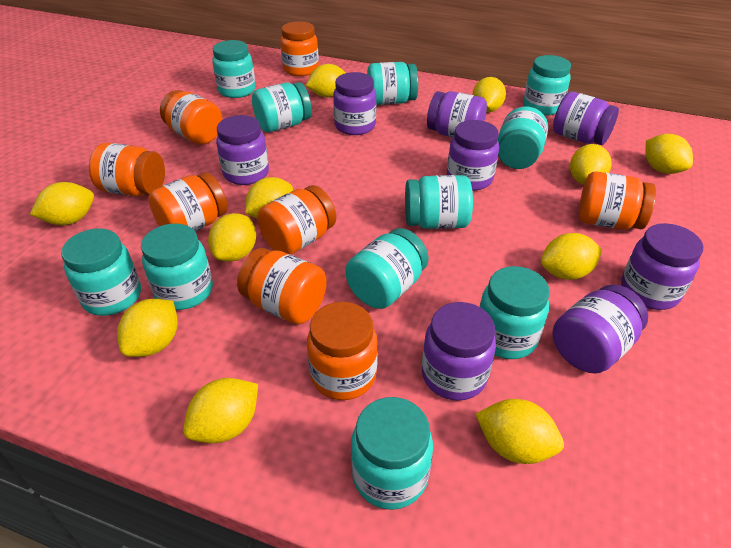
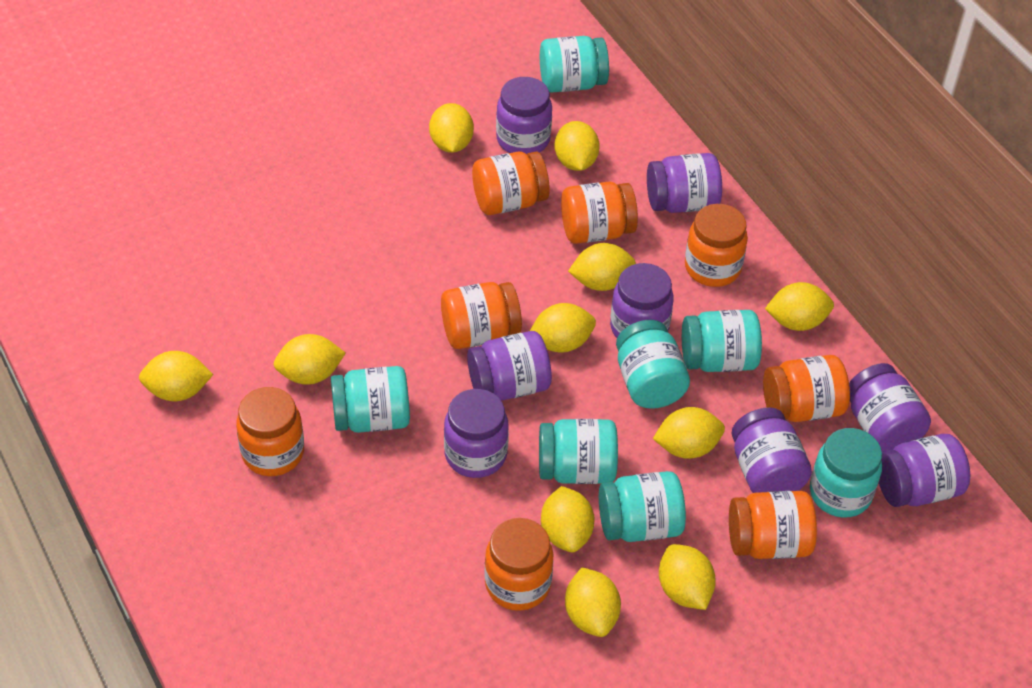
turquoise jar: [61,228,141,316] [141,223,213,310] [212,40,256,98] [252,82,312,132] [345,228,429,309] [351,397,433,510] [367,62,418,105] [405,175,473,229] [479,266,550,359] [498,107,548,169] [523,55,571,116] = 11 -> [331,366,410,433] [539,419,618,484] [540,36,609,93] [599,471,686,542] [616,320,690,409] [682,310,762,372] [810,428,882,518] = 7

